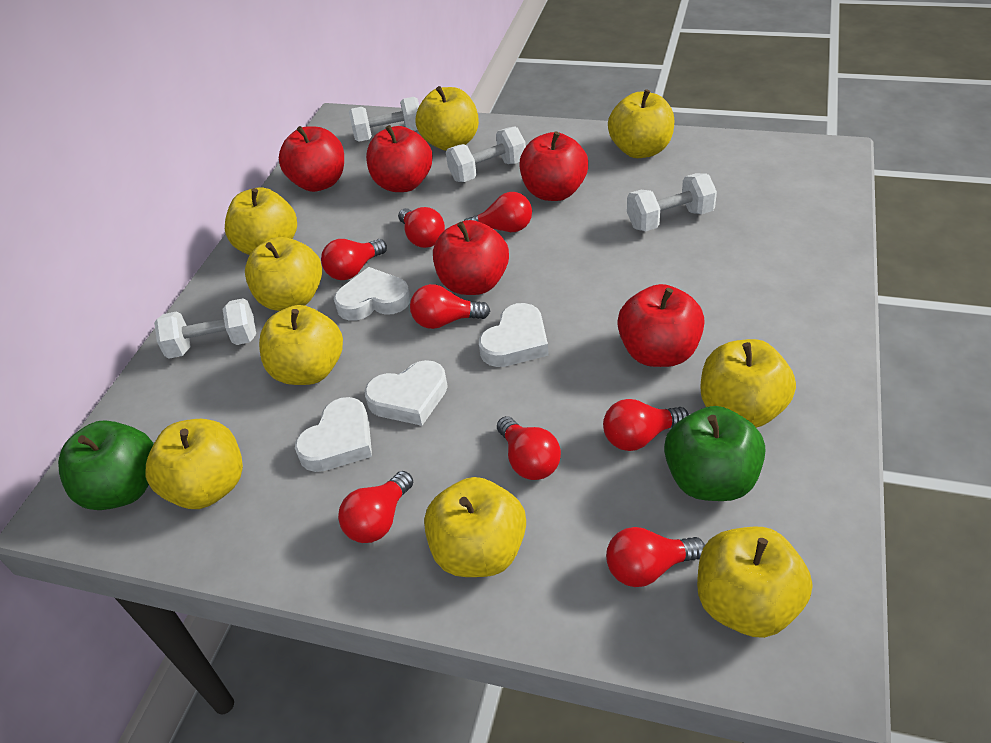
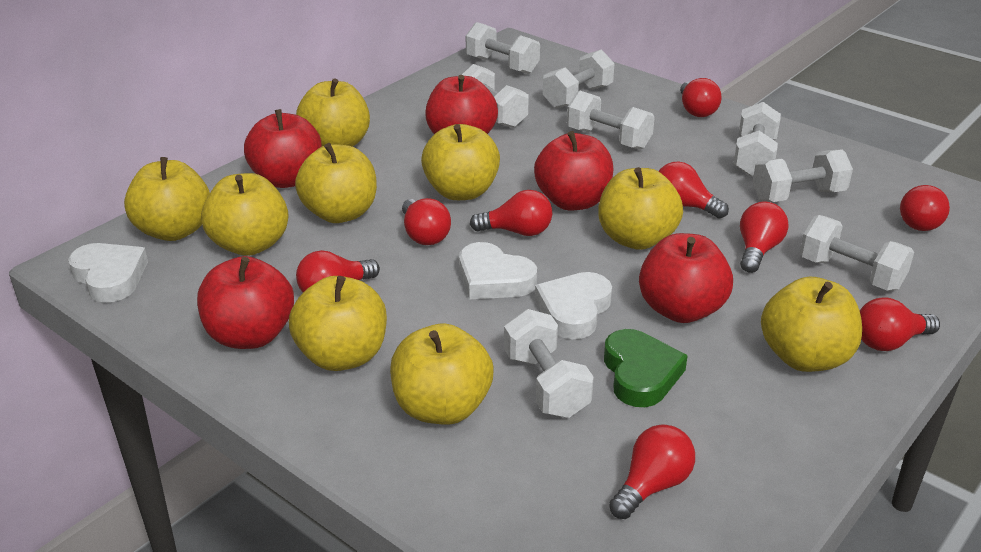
green apple: [58,420,154,510] [664,406,765,501] = 2 -> none = 0
green heart: none = 0 -> [604,329,688,407] = 1
red light bulb: [321,239,387,280] [338,471,413,543] [398,207,445,248] [410,284,490,329] [464,192,532,232] [497,416,561,480] [603,399,689,451] [606,527,705,587] = 8 -> [296,250,380,292] [402,198,451,245] [470,190,552,236] [609,424,695,519] [659,161,729,219] [680,78,722,117] [740,201,788,273] [860,297,940,351] [900,185,950,231] = 9
white dumbbell: [154,298,256,359] [349,97,419,142] [446,126,526,182] [627,173,717,231] = 4 -> [462,64,529,128] [466,22,540,74] [504,309,594,418] [543,50,614,109] [567,91,655,150] [734,102,781,177] [753,149,853,202] [800,215,914,291] = 8
white heart: [295,397,372,472] [334,267,411,321] [364,360,448,426] [479,303,549,367] = 4 -> [68,243,148,303] [459,242,537,299] [535,272,612,339] = 3

